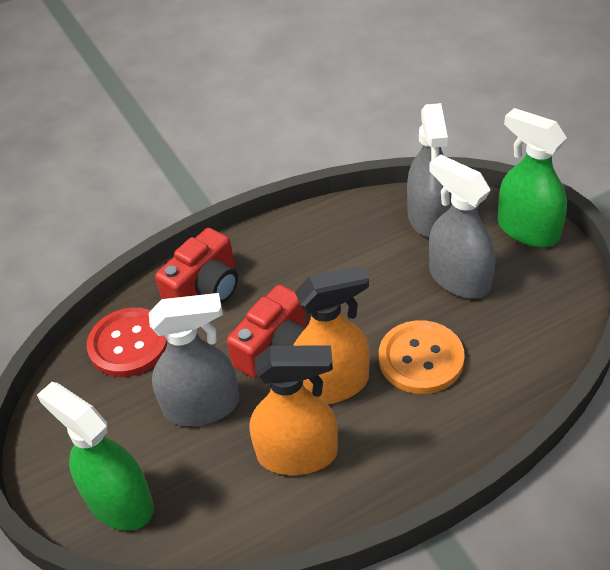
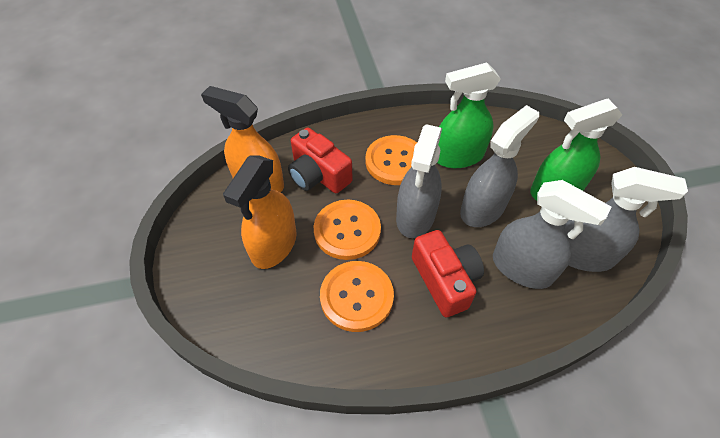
grey spray bottle: [149,293,239,426] [407,103,452,237] [429,155,496,299] = 3 -> [396,124,442,238] [460,105,539,227] [493,180,611,289] [565,167,688,272] = 4
orange button: [379,320,465,394] = 1 -> [313,200,381,260] [320,261,394,332] [366,135,417,185] = 3
red button: [87,308,167,377] = 1 -> none = 0

